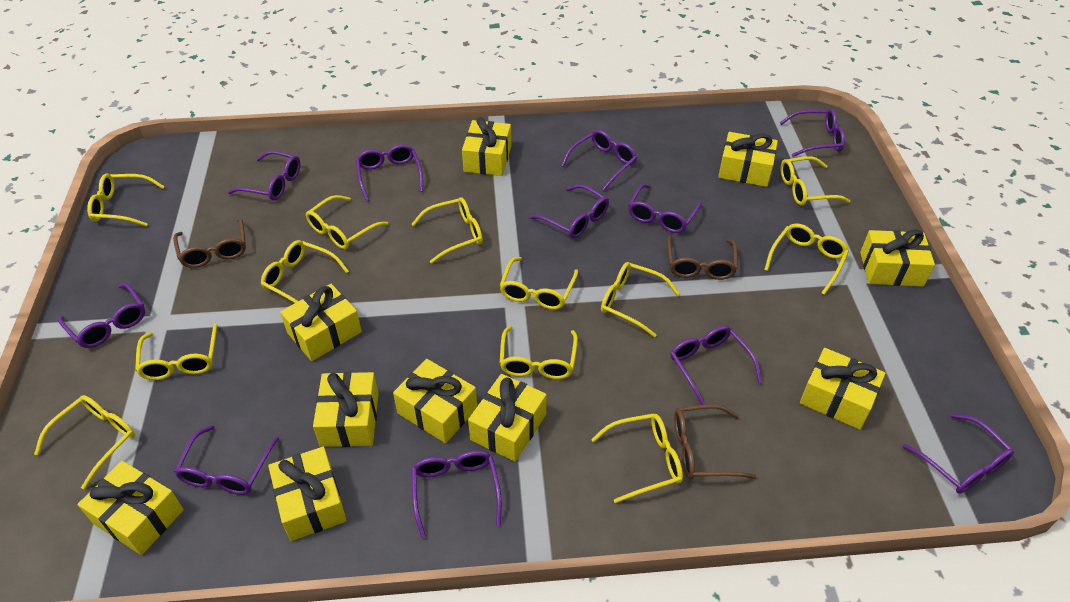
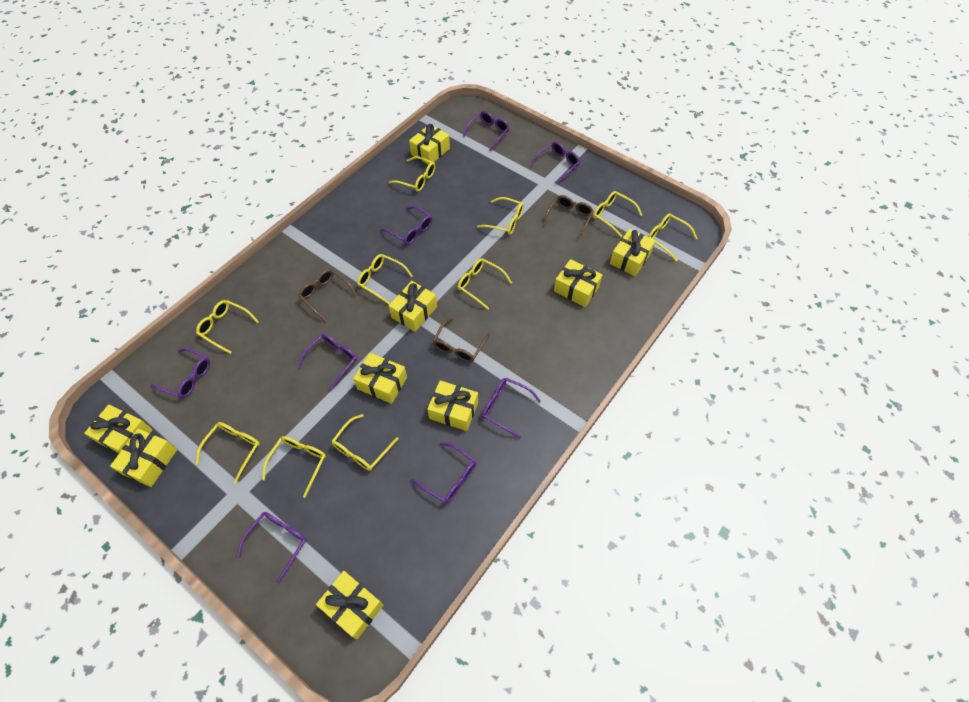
purple glasses: [58,283,145,348] [174,425,279,495] [228,151,301,200] [356,144,423,202] [411,450,502,538] [530,184,609,238] [561,130,637,191] [628,184,702,233] [670,326,762,405] [780,109,845,157] [902,413,1014,494] = 11 -> [151,348,210,398] [237,512,307,584] [298,334,357,391] [381,206,432,245] [412,443,476,504] [463,111,510,151] [482,378,541,438] [530,142,580,184] = 8
yellow gift: [77,461,184,555] [268,447,346,541] [280,284,362,361] [313,372,379,447] [393,359,477,443] [462,117,511,176] [468,374,547,462] [718,132,778,187] [800,348,885,430] [860,230,935,286] = 10 -> [84,405,153,453] [110,429,177,487] [316,571,383,639] [353,353,407,404] [389,281,437,332] [409,124,450,165] [427,380,478,431] [554,259,602,307] [610,229,655,276] = 9
yellow glasses: [34,395,135,490] [87,174,165,226] [135,323,218,380] [261,240,349,303] [306,195,388,249] [412,197,483,264] [499,257,578,310] [499,326,578,379] [591,413,683,503] [601,262,680,337] [764,223,849,295] [780,156,850,205] = 12 -> [196,300,259,354] [196,422,260,484] [262,436,326,498] [332,414,399,471] [357,254,413,304] [389,156,435,191] [458,258,512,310] [477,197,524,235] [593,191,642,237] [648,213,697,261] = 10

